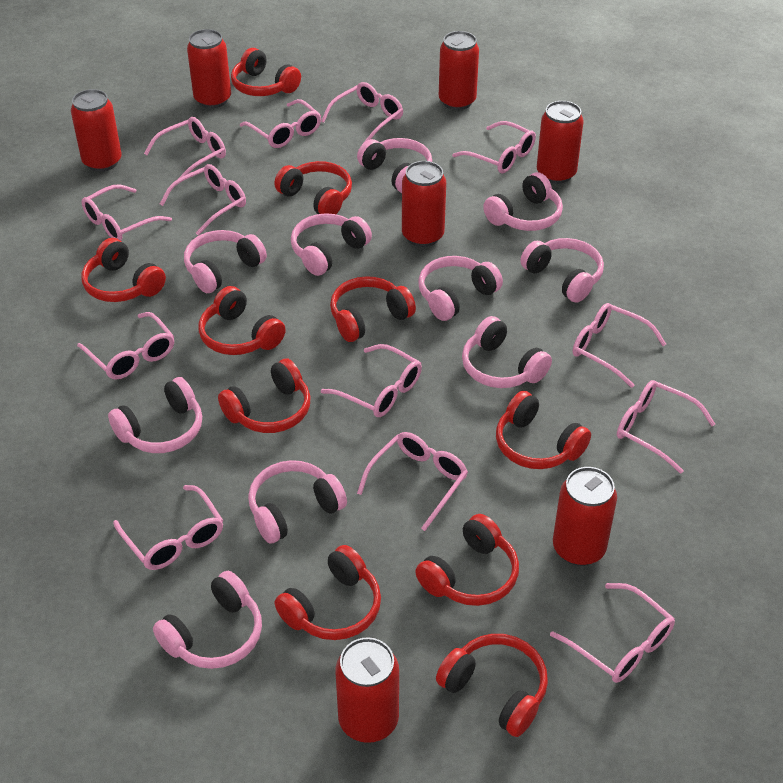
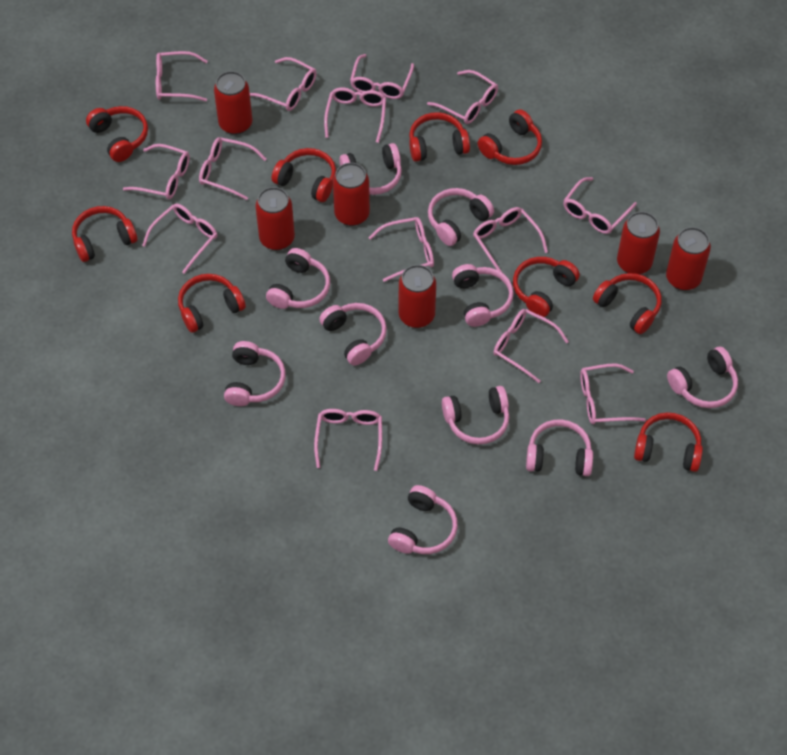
pink glasses: [77,312,174,380] [82,184,172,241] [113,485,223,570] [144,117,226,179] [160,164,246,236] [240,99,321,148] [321,82,403,143] [321,344,422,417] [357,432,468,531] [452,121,536,173] [550,583,675,683] [573,303,666,388] [617,380,715,474] = 13 -> [123,144,190,199] [142,204,217,274] [156,51,208,101] [199,137,266,200] [250,57,317,111] [314,409,382,471] [324,87,386,143] [350,54,414,99] [368,217,434,282] [427,70,498,124] [473,207,548,273] [493,309,569,383] [563,177,637,234] [580,364,646,424] = 14
red can: [71,89,122,172] [187,29,231,108] [335,637,399,743] [402,161,446,247] [439,31,479,110] [537,101,584,184] [553,467,617,566] = 7 -> [214,71,252,135] [255,187,295,250] [333,163,370,226] [399,265,436,328] [617,212,660,274] [666,227,711,291] = 6
red headphones: [82,238,166,302] [199,286,286,355] [218,359,311,433] [231,48,301,96] [274,161,352,214] [274,545,381,640] [330,276,416,342] [415,514,519,606] [436,634,548,737] [496,391,591,469] = 10 -> [72,206,137,262] [86,106,148,162] [178,274,246,333] [272,148,336,202] [409,112,470,162] [478,109,542,165] [513,257,580,317] [593,273,661,334] [634,412,703,472] = 9

